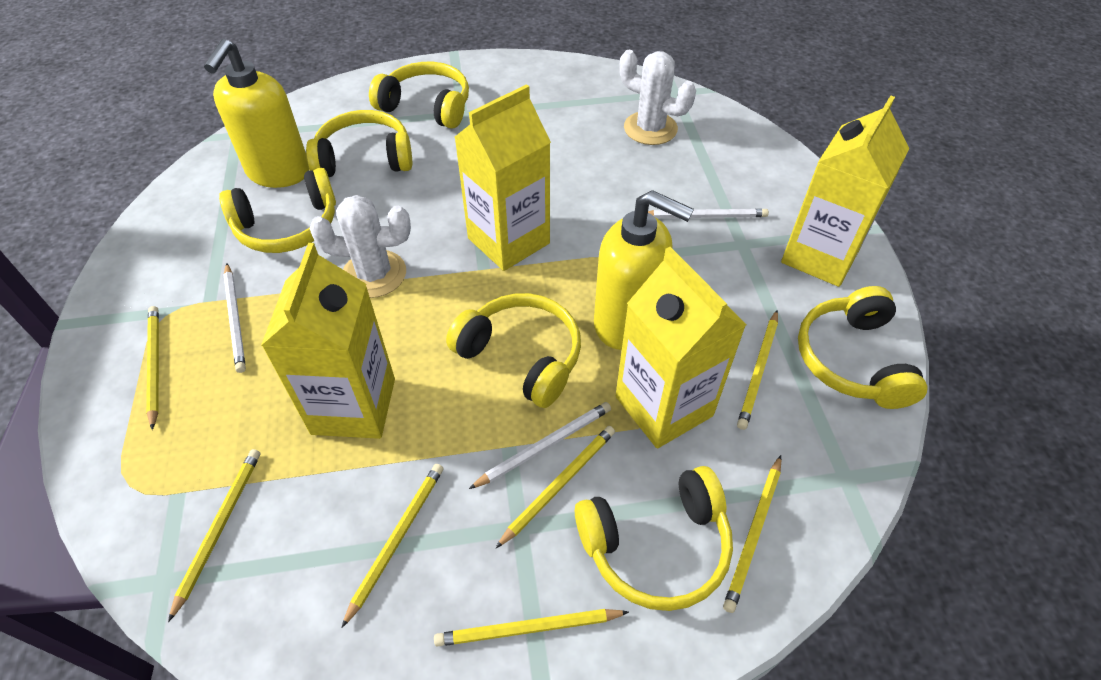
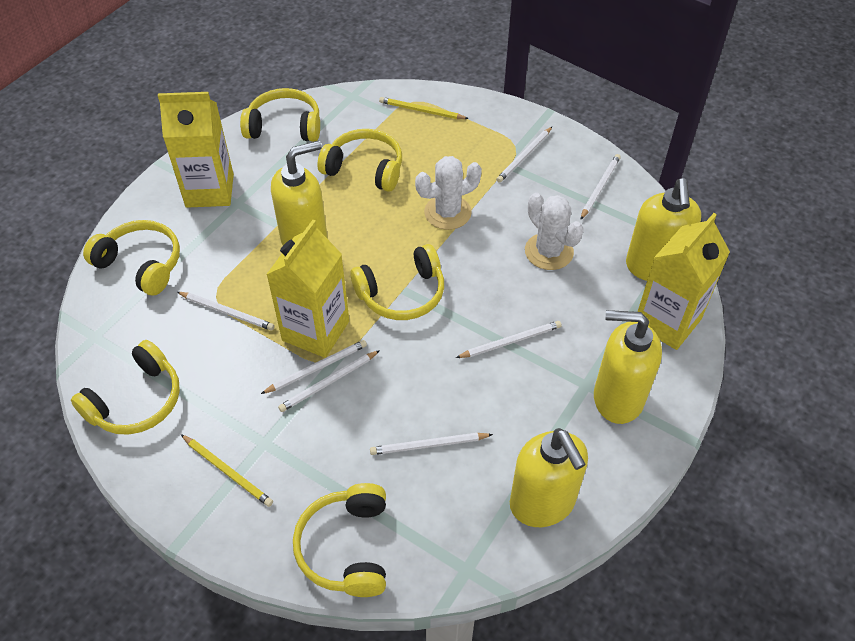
white pencil: [223,263,246,373] [469,402,611,489] [648,209,769,218] = 3 -> [177,292,275,331] [261,340,367,394] [278,350,380,412] [370,433,493,455] [456,321,561,358] [496,127,552,183] [581,154,621,219] = 7
yellow carton: [261,243,395,439] [455,84,551,271] [616,247,747,448] [781,95,910,287] = 4 -> [158,92,234,208] [266,220,349,358] [637,213,730,350] = 3
yellow pencil: [146,306,159,430] [168,449,260,622] [341,464,444,628] [434,609,629,647] [496,426,615,548] [723,455,781,613] [737,310,778,430] = 7 -> [181,434,273,507] [379,97,469,119] = 2
yellow soap dispenser: [204,39,309,188] [594,190,694,350] = 2 -> [271,140,328,245] [510,428,588,527] [594,310,662,424] [626,178,701,281] = 4

